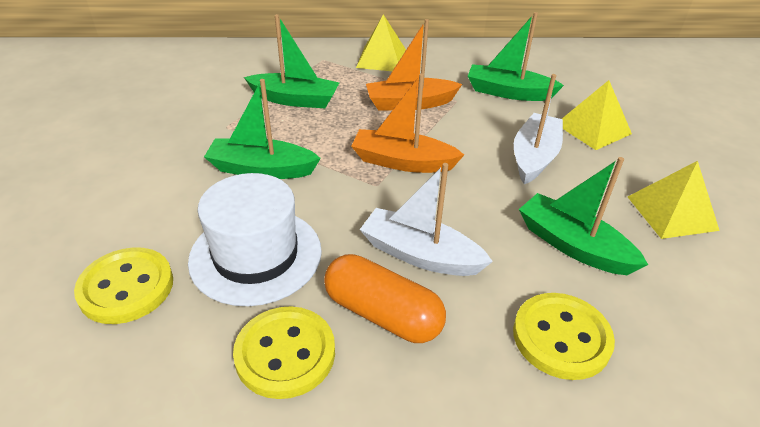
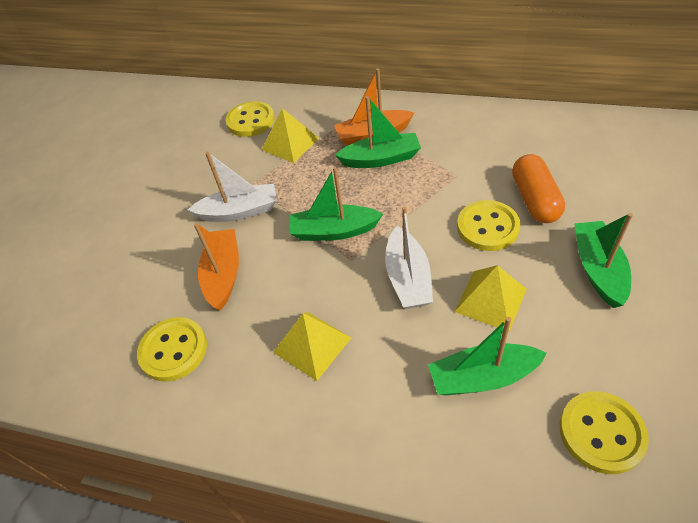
white hat: [188,173,322,306] = 1 -> none = 0
yellow button: [74,247,173,324] [233,306,335,399] [513,293,615,380] = 3 -> [137,317,207,382] [226,101,275,137] [457,200,520,251] [560,391,649,474] = 4

